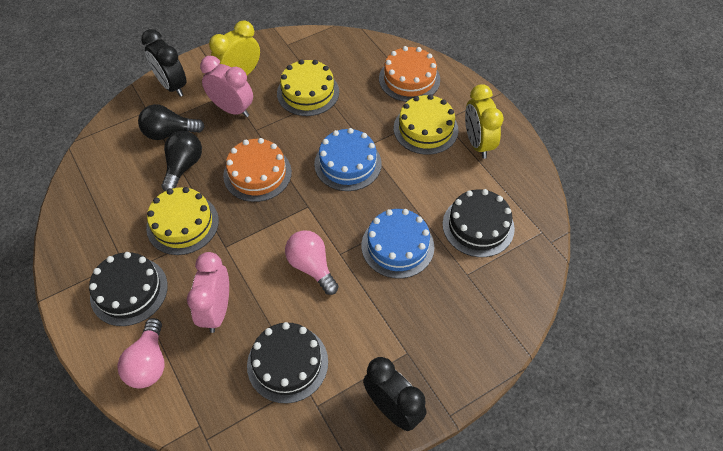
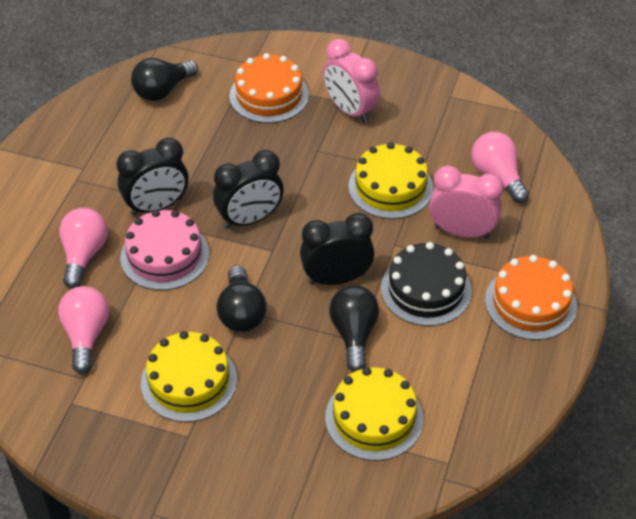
black cake: [89,252,168,326] [247,322,328,403] [443,189,515,257] = 3 -> [381,242,472,326] = 1
black clock: [141,29,187,97] [363,357,426,431] = 2 -> [116,138,188,216] [213,150,284,229] [300,213,375,285] = 3
black light bulb: [138,104,205,140] [161,131,202,191] = 2 -> [131,58,198,101] [217,265,267,332] [329,285,379,372] = 3
blue cake: [314,128,382,191] [361,209,434,278] = 2 -> none = 0
pink cake: none = 0 -> [120,210,209,290] = 1
pink light bulb: [117,318,164,388] [285,230,339,295] = 2 -> [58,286,109,374] [59,208,108,289] [471,132,529,203] = 3
yellow clock: [209,20,260,75] [465,84,503,159] = 2 -> none = 0

